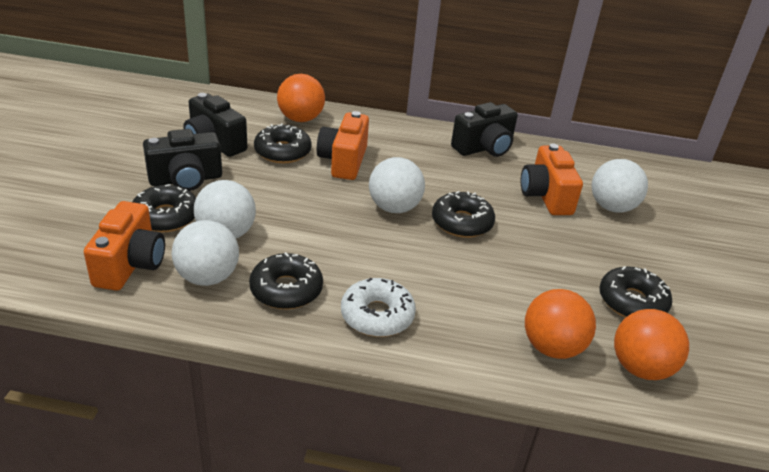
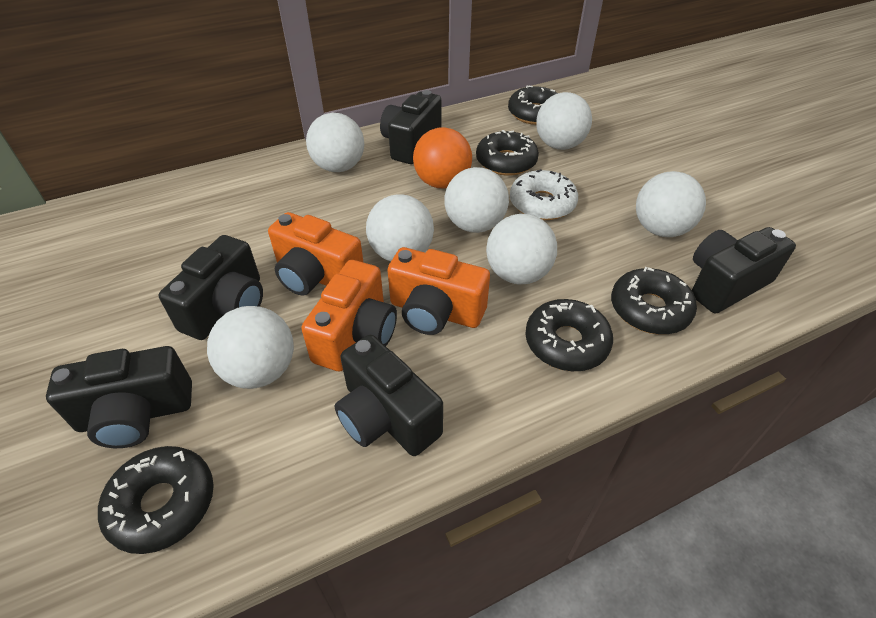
black camera: [143,129,222,191] [183,93,247,157] [451,102,518,157] = 3 -> [46,346,192,448] [159,235,263,340] [335,335,443,456] [380,90,442,164] [692,227,796,314] = 5
orange ball: [277,74,325,122] [525,289,596,359] [614,309,689,380] = 3 -> [413,127,472,188] = 1
white ball: [171,220,239,286] [194,180,256,238] [369,157,425,213] [592,159,648,213] = 4 -> [207,306,294,389] [306,113,364,172] [366,194,434,261] [444,167,509,233] [486,214,557,284] [536,92,592,150] [636,171,706,237] = 7

